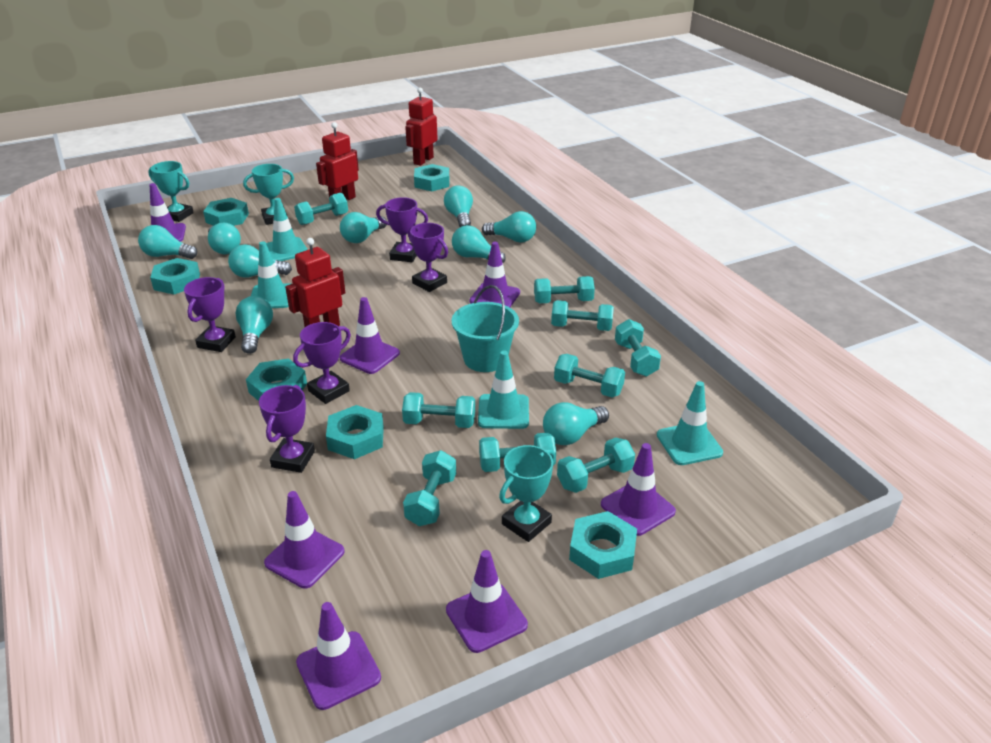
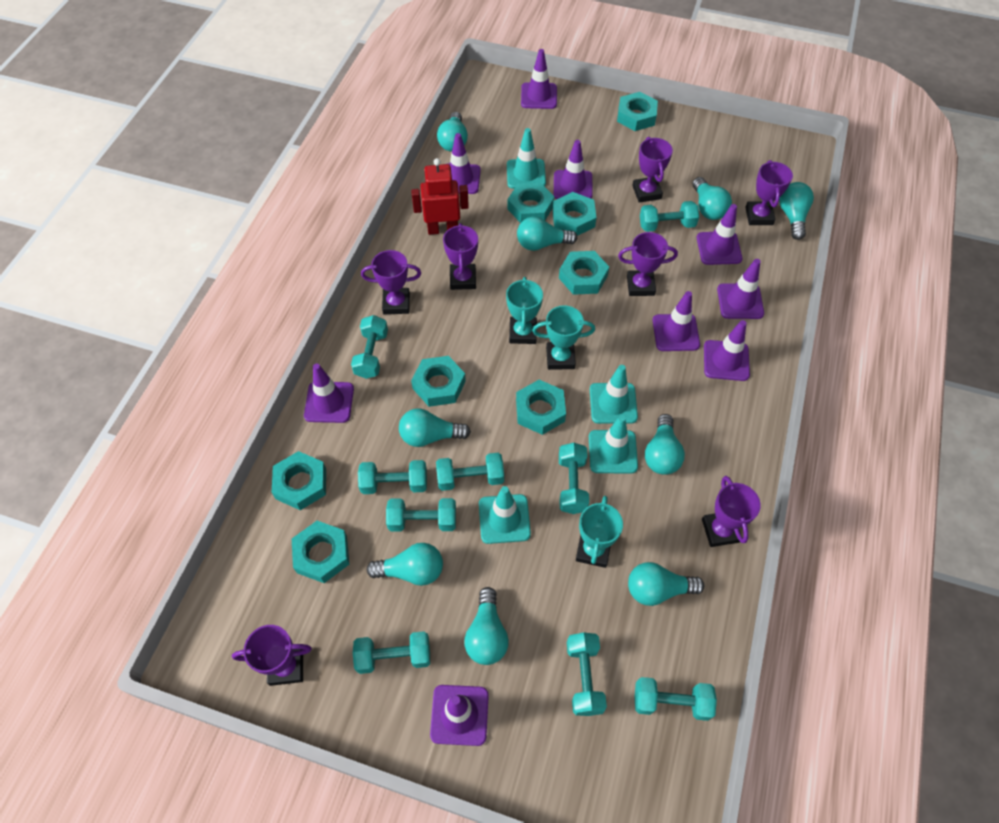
purple traffic cone: [150,183,186,242] [264,491,344,589] [296,602,381,710] [340,297,400,374] [446,550,528,653] [469,242,520,307] [601,443,676,536] = 7 -> [304,364,354,423] [430,685,489,746] [447,133,481,194] [521,49,557,109] [554,140,593,199] [653,291,700,351] [697,204,742,265] [704,320,750,381] [717,259,764,319] = 9
purple trophy: [184,277,236,352] [259,385,315,473] [293,322,351,404] [376,197,428,262] [408,223,448,292] = 5 -> [232,625,312,686] [361,250,421,314] [443,223,478,290] [618,232,678,296] [632,137,673,202] [702,476,761,547] [745,160,793,225] = 7
red robot: [285,238,345,327] [316,122,359,200] [405,88,438,166] = 3 -> [411,158,469,235] = 1
turquoise bucket: [452,285,519,372] = 1 -> none = 0
turquoise nut: [150,258,200,295] [203,198,249,226] [246,358,307,401] [326,405,384,459] [414,164,449,192] [569,511,637,579] = 6 -> [272,451,326,510] [292,521,349,583] [411,356,466,407] [507,183,554,223] [516,380,566,435] [553,192,597,236] [559,251,609,295] [617,92,658,131] = 8

